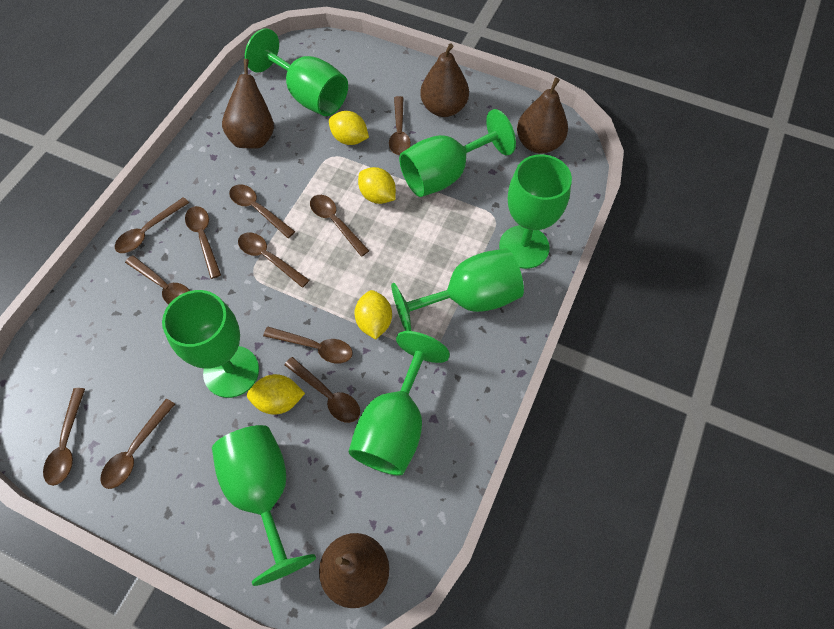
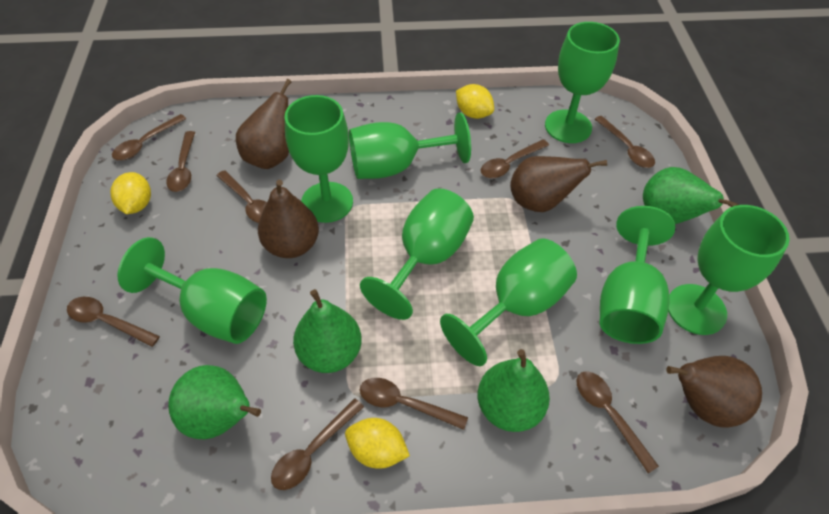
brown spoon: [43,388,85,486] [100,399,175,489] [115,197,189,253] [125,255,190,304] [185,206,221,279] [229,184,295,238] [238,233,309,288] [263,327,353,364] [284,357,360,423] [310,195,369,257] [389,96,411,155] = 11 -> [67,297,160,347] [112,114,186,160] [166,131,195,192] [216,170,267,223] [271,398,364,490] [360,378,468,430] [481,139,549,178] [577,371,659,473] [595,116,655,168] = 9
green goblet: [162,290,259,398] [212,425,316,586] [245,28,348,116] [349,331,450,476] [391,248,524,331] [399,109,516,197] [499,154,572,269] = 7 -> [117,237,267,344] [285,95,353,223] [349,113,471,179] [360,188,474,320] [440,238,577,366] [545,22,620,143] [600,206,675,344] [668,205,790,335] = 8
green pear: none = 0 -> [168,365,261,439] [293,289,362,373] [478,349,550,432] [643,167,739,224] = 4
yellow lemon: [247,374,305,415] [329,111,369,145] [354,290,392,340] [358,167,396,204] = 4 -> [110,172,151,214] [345,418,410,469] [456,84,494,119] = 3

